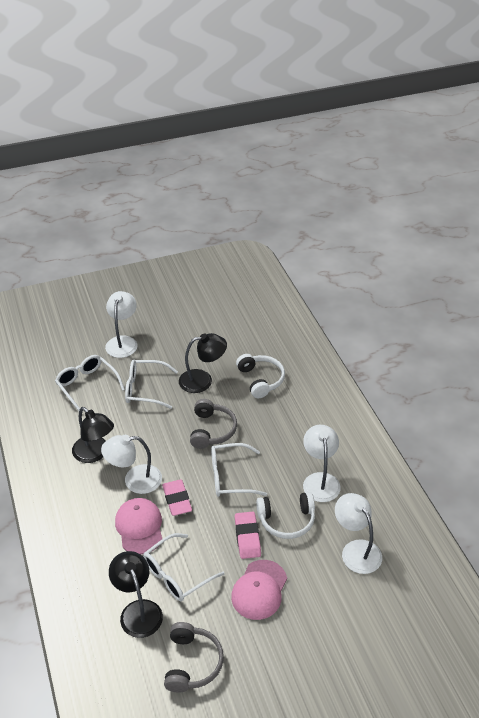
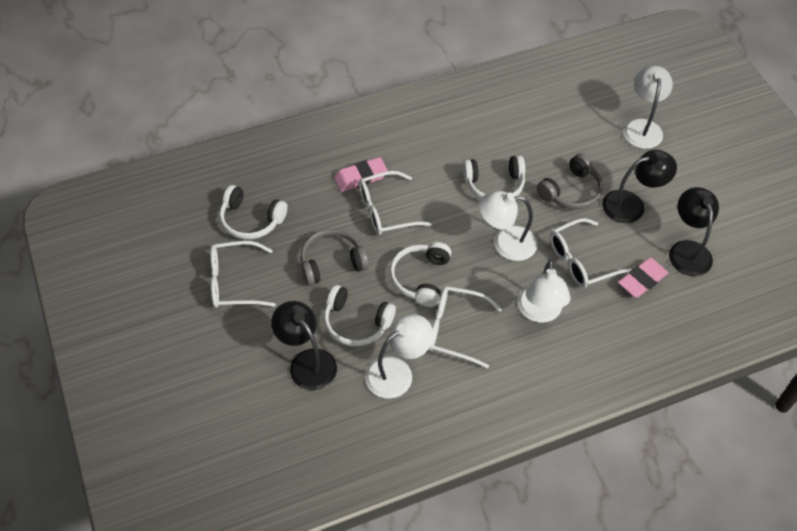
pink cap: [115,498,162,555] [231,560,287,620] = 2 -> none = 0
white headphones: [236,354,285,398] [256,492,315,539] = 2 -> [220,185,287,239] [324,285,396,346] [390,242,451,307] [463,156,525,199] = 4

